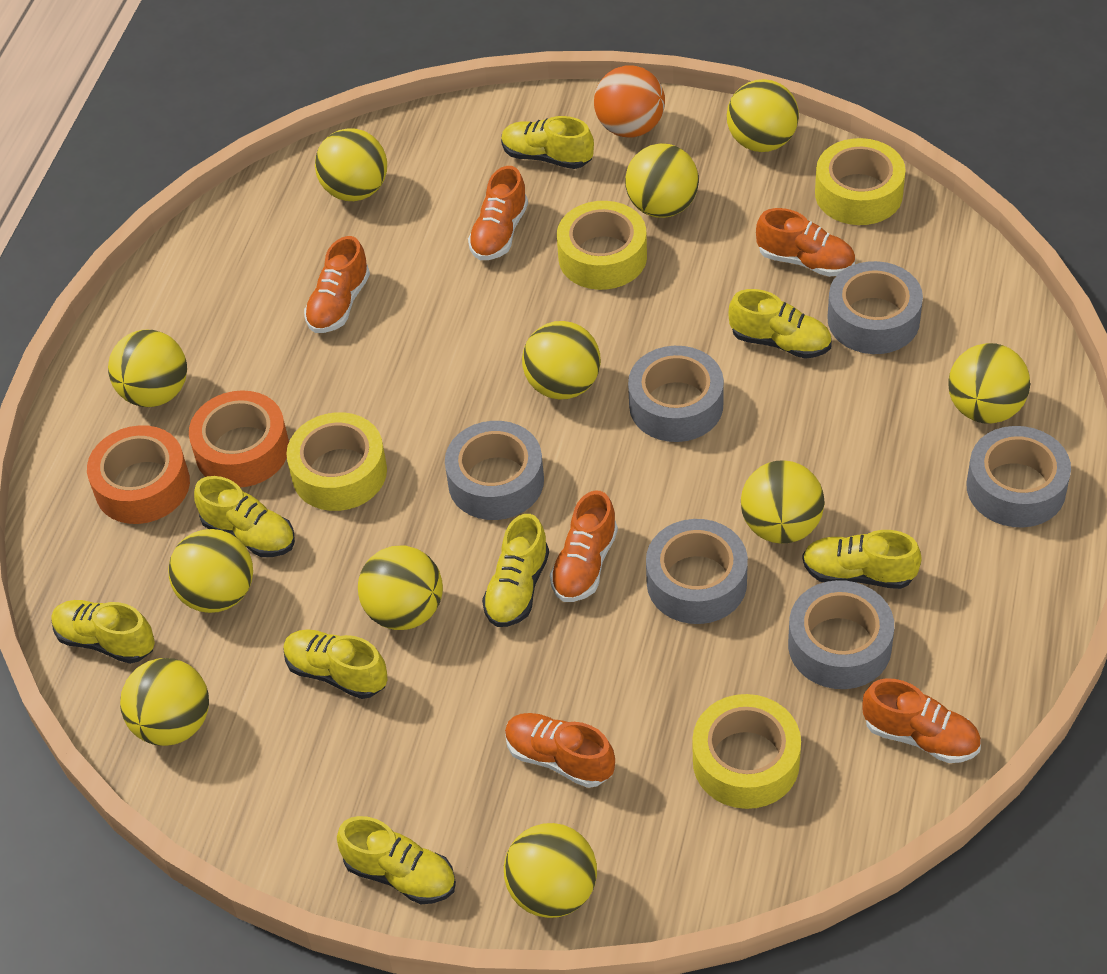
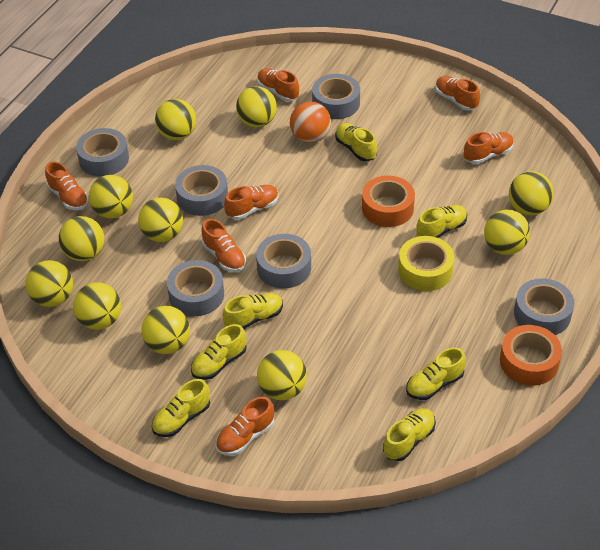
orange shoe: [304,236,370,333] [468,166,528,260] [505,713,615,788] [550,491,618,602] [756,208,855,277] [862,678,981,763] = 6 -> [45,161,89,210] [202,219,246,272] [216,397,274,456] [224,185,279,220] [257,68,299,101] [435,76,480,111] [464,132,514,164] = 7
yellow shoe: [51,600,155,664] [194,476,295,557] [283,629,388,699] [337,816,456,904] [482,514,549,627] [501,116,594,169] [728,289,832,359] [803,530,922,589] = 8 -> [152,379,210,437] [191,324,247,380] [222,293,283,329] [335,123,377,161] [383,408,436,461] [406,347,466,400] [416,205,467,238] = 7
yellow tape: [286,412,387,511] [557,201,647,290] [693,694,801,809] [815,138,906,225] = 4 -> [398,236,455,291] = 1

